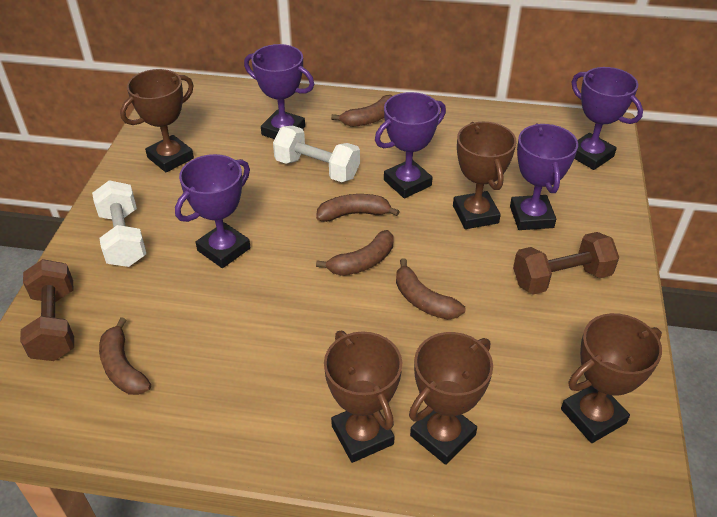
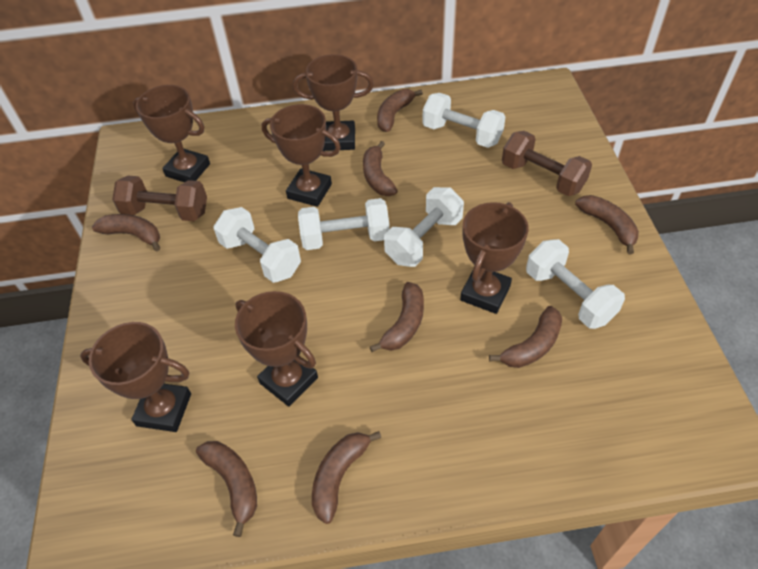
brown banana: [99,317,151,395] [316,194,400,222] [316,230,393,276] [331,95,392,127] [396,258,465,320] = 5 -> [92,214,160,252] [196,441,257,537] [312,431,381,524] [363,141,398,196] [370,282,424,352] [377,89,423,132] [489,306,562,368] [575,195,639,255] = 8
brown trophy: [120,69,194,173] [324,331,402,463] [409,332,493,465] [453,122,517,229] [561,313,662,443] = 5 -> [80,322,191,432] [133,85,210,182] [235,291,318,407] [262,104,341,207] [293,54,374,151] [460,202,529,314] = 6
purple trophy: [175,154,251,268] [244,44,314,139] [375,92,446,198] [510,123,578,230] [572,67,643,170] = 5 -> none = 0
white dumbbell: [92,180,146,267] [273,126,360,182] = 2 -> [214,207,301,283] [298,198,390,250] [384,187,464,267] [422,93,505,148] [526,239,625,329] = 5

